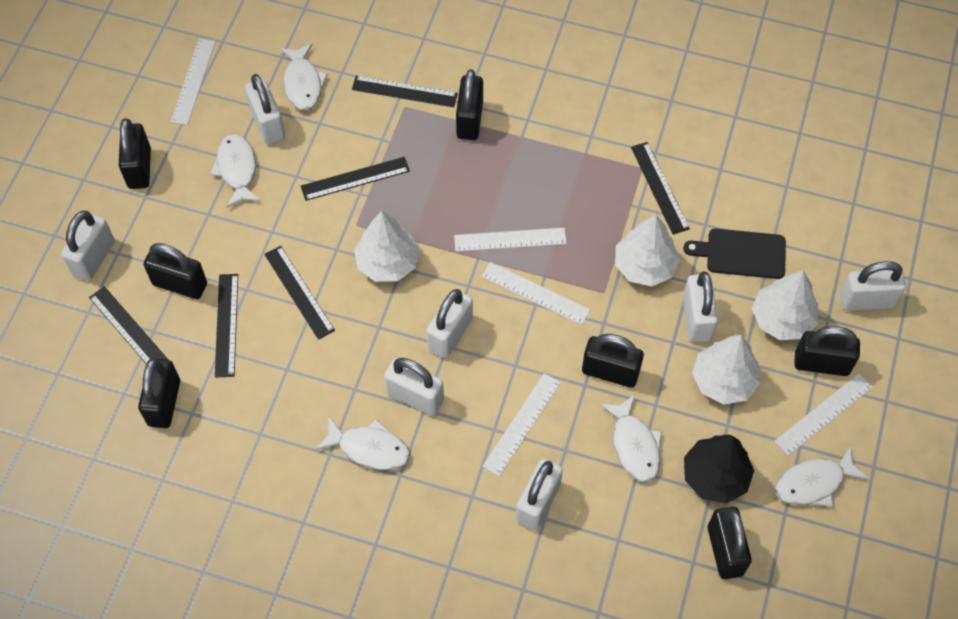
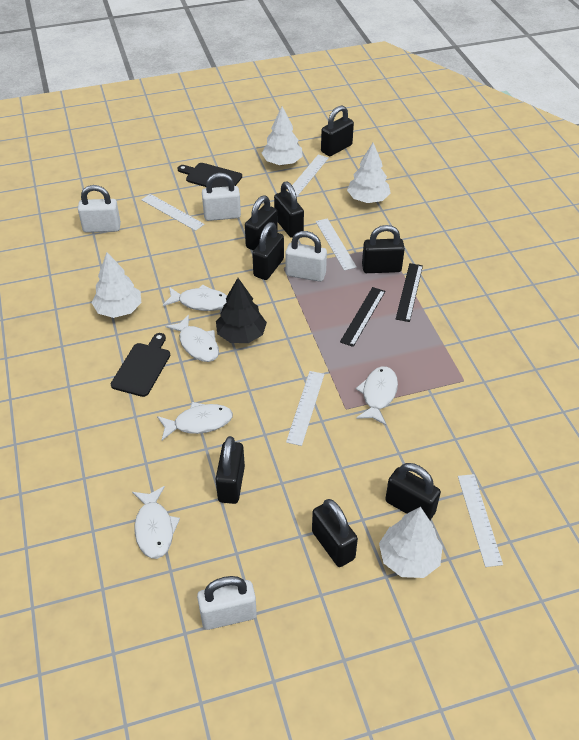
black cutting board: [683,228,786,279] = 1 -> [111,333,170,397] [178,163,242,188] = 2
black padlock: [119,118,151,189] [138,357,180,428] [144,243,207,299] [456,69,483,140] [582,334,644,388] [708,507,752,579] [794,326,860,376] = 7 -> [215,436,245,504] [245,196,278,251] [252,222,284,280] [274,182,304,238] [312,499,358,567] [321,105,354,156] [362,225,405,273] [385,463,441,520] = 8
black ruler: [89,286,168,364] [215,274,238,378] [264,246,335,340] [301,157,410,201] [352,76,458,107] [631,142,690,235] = 6 -> [340,287,385,347] [396,263,423,322] = 2
white padlock: [61,211,115,281] [245,74,285,144] [384,358,444,416] [426,289,473,358] [516,459,563,530] [683,271,718,342] [840,261,906,311] = 7 -> [78,185,121,233] [197,576,257,630] [202,173,241,221] [285,231,327,282] = 4

